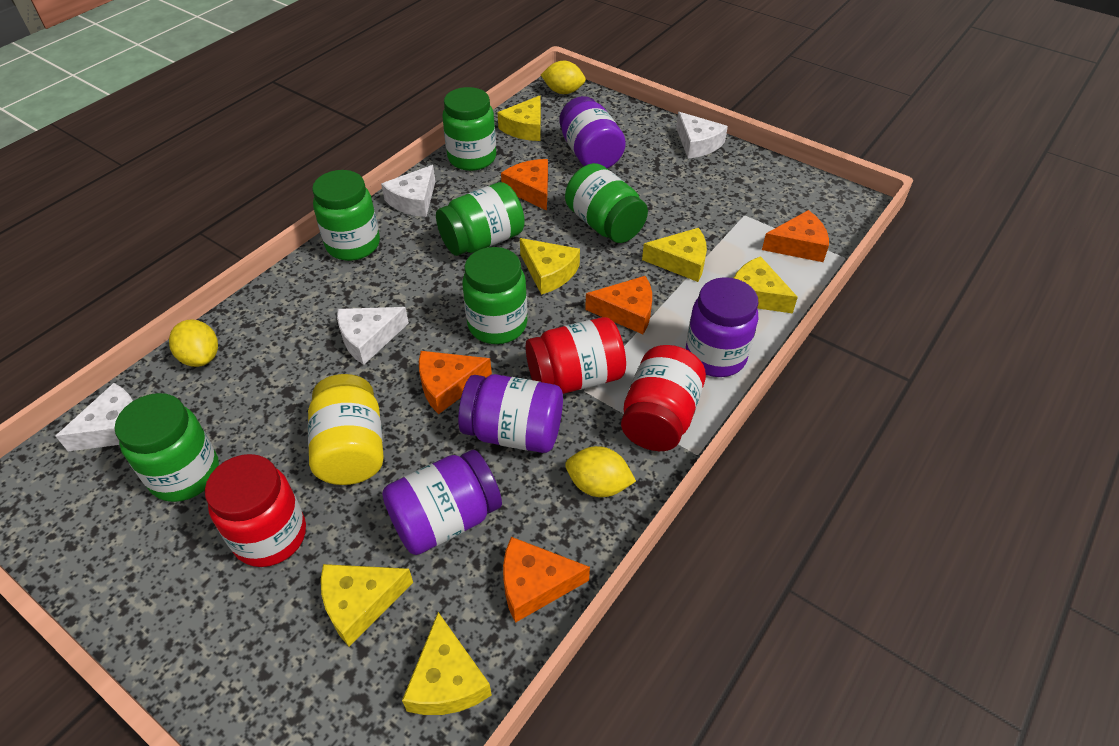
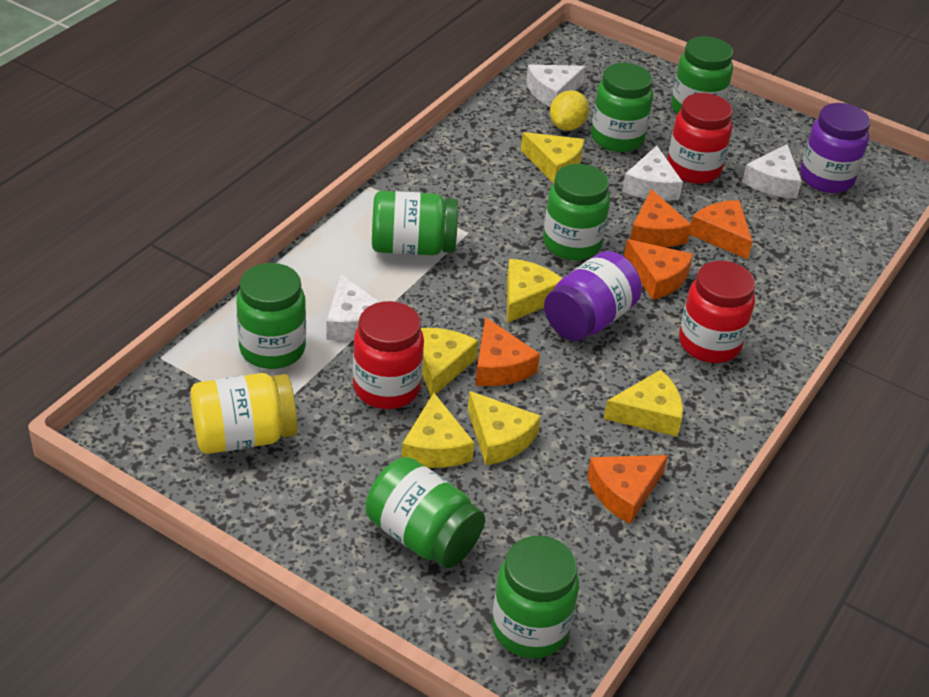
green jar: [115,393,219,502] [312,170,380,261] [436,182,525,256] [443,87,496,171] [462,247,527,344] [565,163,648,243] = 6 -> [237,263,306,369] [366,457,485,568] [372,191,458,255] [492,536,579,658] [543,164,610,261] [591,63,653,152] [671,36,733,114] = 7
purple jar: [382,450,502,555] [458,374,563,453] [559,96,626,168] [686,277,758,377] = 4 -> [544,251,642,341] [800,103,871,193] = 2
yellow lemon: [169,320,218,367] [541,61,586,94] [565,446,636,497] = 3 -> [550,90,589,131] = 1

